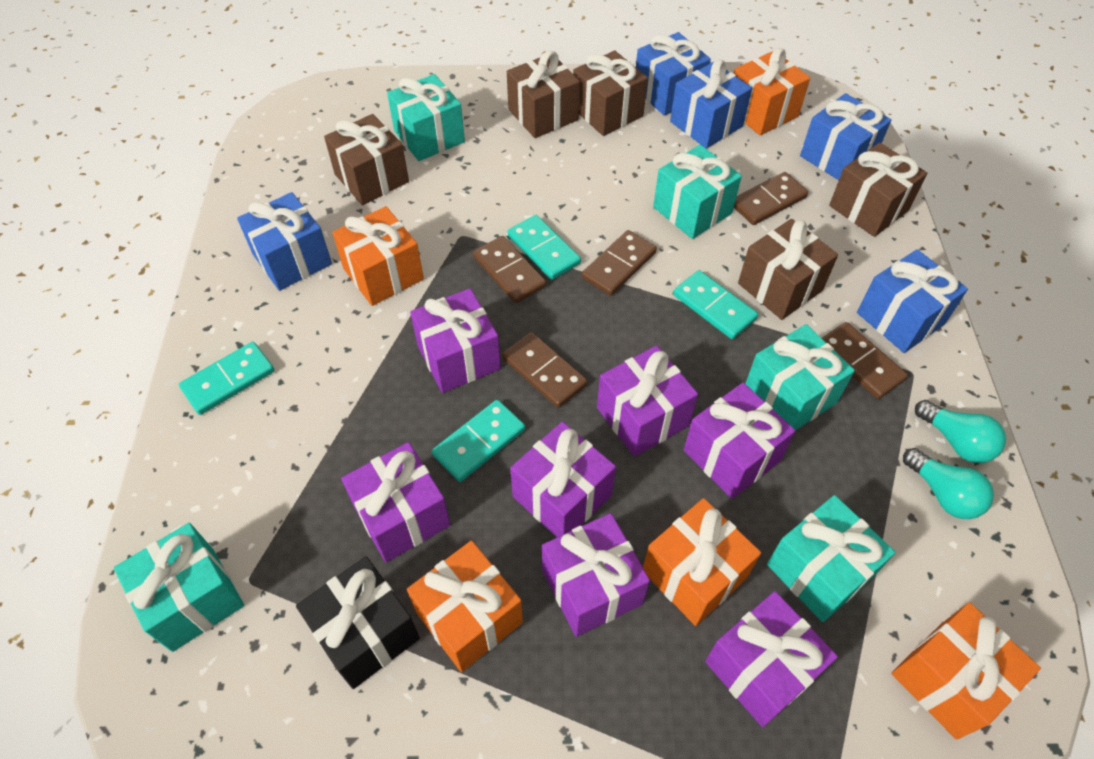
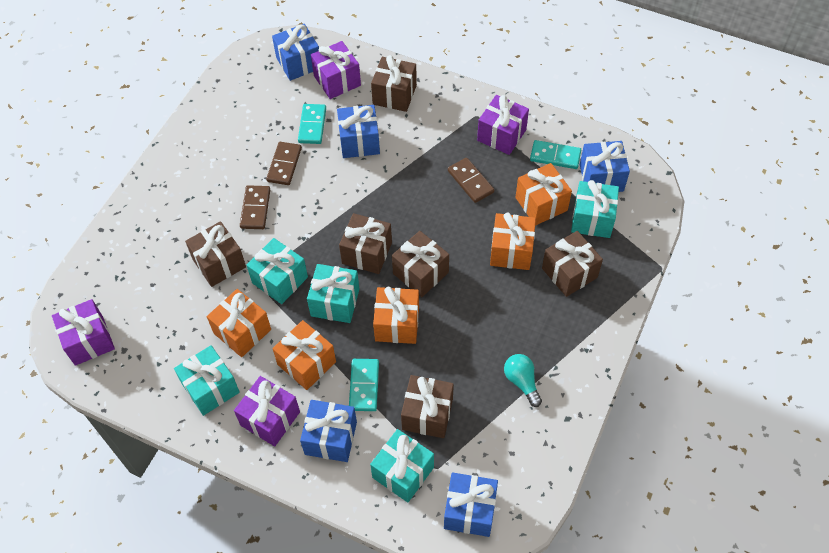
black gift: [296,556,420,689] = 1 -> none = 0
brown domino: [473,236,546,303] [502,332,588,408] [582,230,657,296] [734,172,808,225] [822,322,908,399] = 5 -> [240,185,270,229] [266,142,302,185] [448,158,494,203] = 3
brown gift: [324,114,409,205] [507,51,580,138] [573,51,648,136] [738,219,838,320] [829,143,927,237] = 5 -> [185,221,246,287] [339,213,392,274] [371,55,417,112] [392,231,449,297] [401,375,454,438] [542,231,603,297] = 6
purple gift: [341,442,450,562] [410,288,501,393] [510,421,616,537] [542,513,650,637] [597,345,698,457] [684,383,795,499] [705,591,838,727] = 7 -> [52,299,115,366] [234,376,300,446] [311,41,361,99] [477,95,529,155] = 4
turquoise domino: [179,342,274,415] [432,400,525,482] [508,215,581,280] [673,270,758,339] = 4 -> [298,104,326,144] [349,359,379,411] [530,140,581,169] = 3
turquoise light bulb: [903,448,994,519] [915,400,1006,463] = 2 -> [504,354,542,407] = 1

